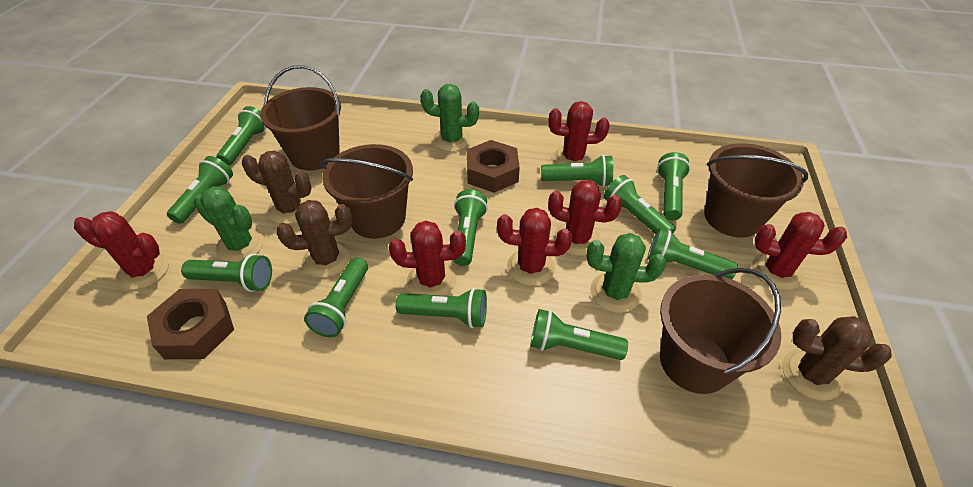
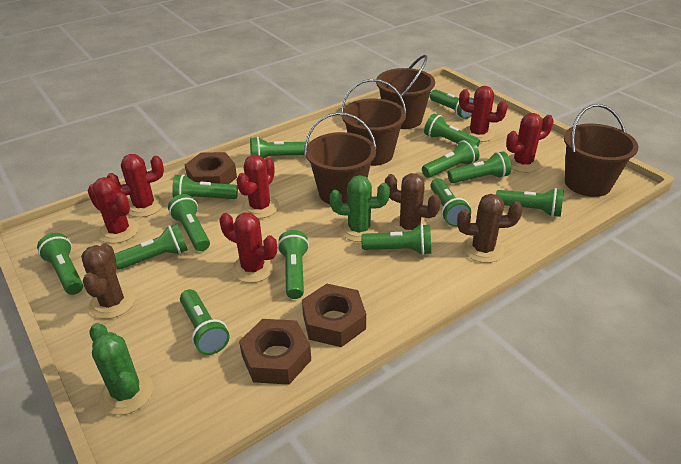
brown nut: [147,289,234,359] [467,140,520,193] = 2 -> [185,152,237,184] [239,319,311,385] [302,284,366,347] = 3
green cactus: [194,186,264,262] [420,84,479,152] [587,233,666,313] = 3 -> [90,323,153,415] [330,175,390,242] = 2
green flashlight: [167,156,233,224] [181,254,272,292] [216,106,266,166] [304,257,368,337] [396,288,487,328] [453,190,488,266] [530,309,628,360] [541,155,613,187] [604,175,676,234] [647,228,738,279] [657,152,691,221] = 11 -> [37,233,83,295] [115,224,188,269] [168,194,210,251] [172,174,238,199] [180,289,230,355] [250,136,305,158] [277,230,309,299] [361,224,431,255] [422,139,479,178] [424,114,480,147] [430,89,474,119] [430,178,471,227] [448,151,511,183] [496,188,564,217] = 14

